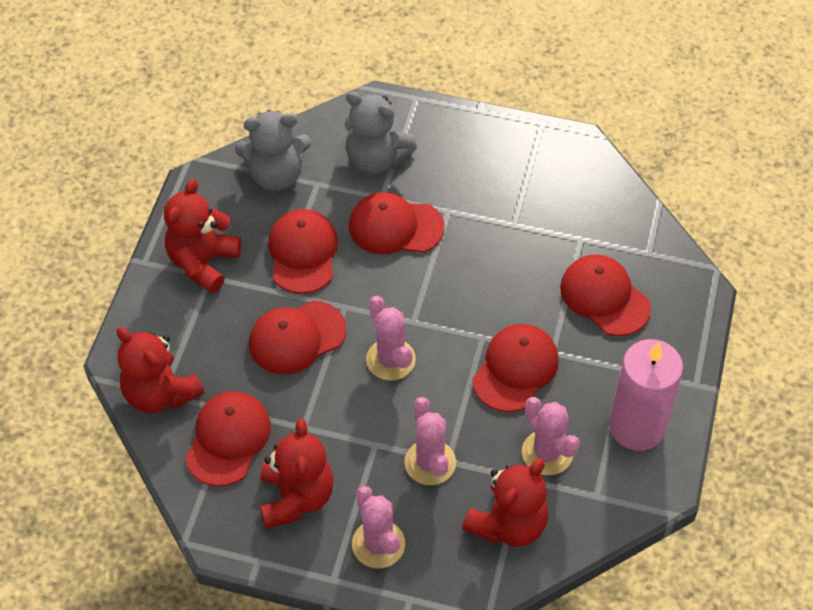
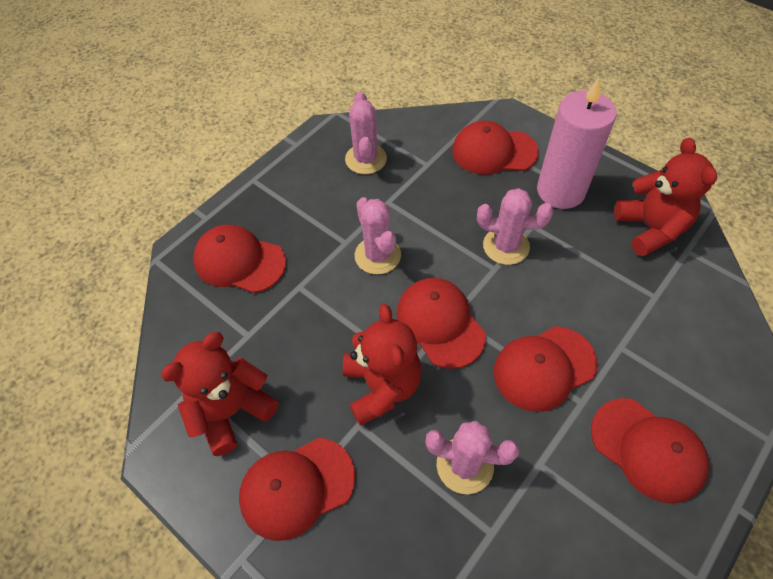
grey teddy bear: [235,110,311,191] [344,92,417,174] = 2 -> none = 0
red teddy bear: [117,327,204,413] [164,179,241,293] [260,419,334,529] [462,459,548,547] = 4 -> [161,332,278,456] [343,304,422,426] [614,138,717,257] = 3

